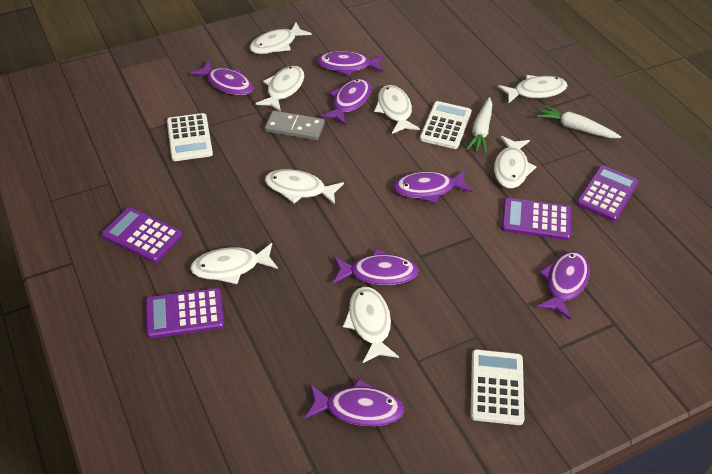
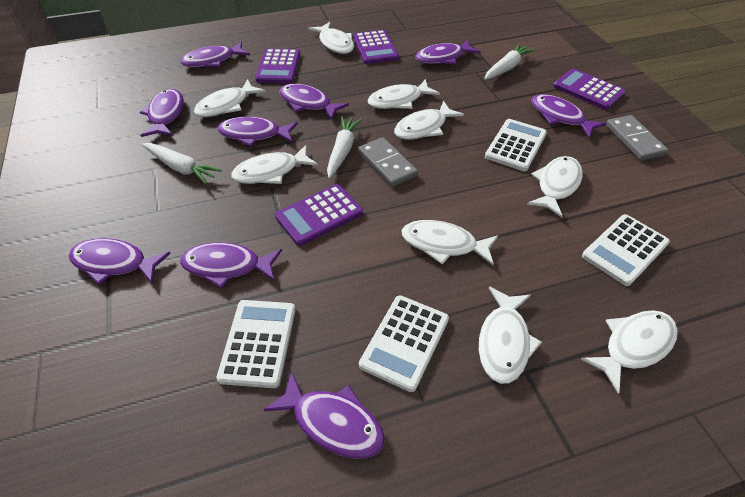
grey domino: [265,111,325,141] = 1 -> [358,137,418,187] [606,115,668,161] = 2
purple fish: [190,60,253,96] [305,379,404,426] [317,51,384,76] [320,79,371,126] [333,249,419,285] [393,170,473,203] [537,251,590,320] = 7 -> [69,238,171,285] [140,89,184,137] [180,42,250,67] [180,242,282,288] [218,117,298,147] [263,371,385,458] [279,84,349,120] [415,40,481,64] [531,94,606,137] = 9
white calculator: [167,113,213,161] [420,101,472,149] [470,349,524,425] = 3 -> [217,300,296,388] [359,295,449,392] [485,119,547,171] [582,214,670,286] = 4
white carrot: [466,97,492,153] [536,105,621,138] = 2 -> [142,143,222,184] [327,116,362,178] [484,44,535,80] = 3
white fish: [190,243,278,284] [250,23,312,54] [255,66,304,112] [265,169,344,205] [343,287,399,363] [374,85,420,134] [494,136,537,188] [498,75,568,104] = 8 -> [194,79,265,117] [231,145,318,184] [308,22,354,54] [367,79,440,109] [394,101,464,140] [401,220,498,265] [479,286,542,384] [527,156,583,217] [581,310,678,394] = 9

